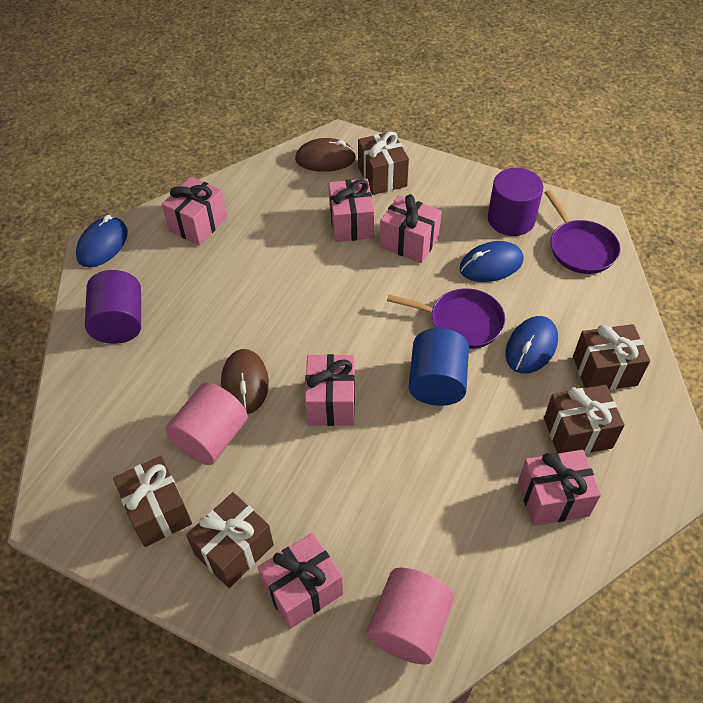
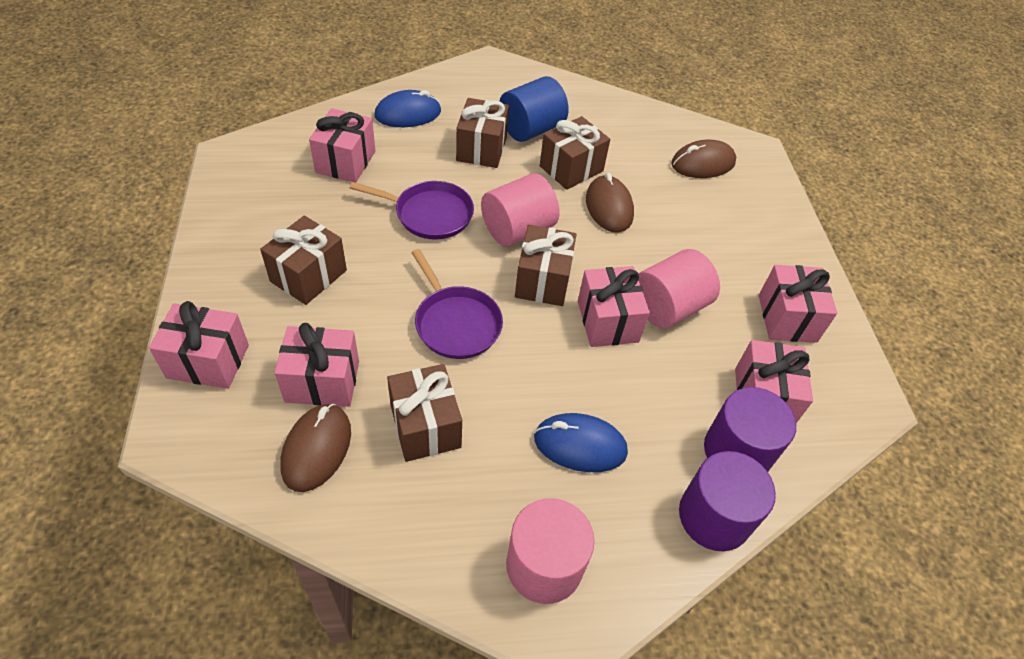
blue mouse: [76,215,128,268] [459,241,524,282] [505,316,558,374] = 3 -> [374,90,441,127] [534,413,628,472] = 2
brown mouse: [221,349,269,414] [295,138,356,172] = 2 -> [280,404,351,492] [586,173,634,233] [671,140,736,178] = 3
pink cylinder: [165,383,248,465] [367,567,454,665] = 2 -> [481,173,560,247] [506,498,595,604] [638,249,720,328] = 3

